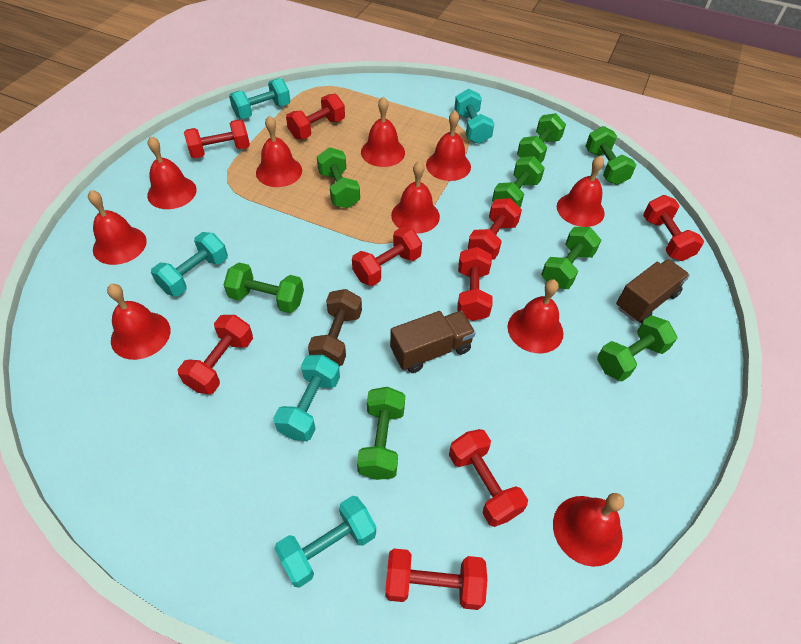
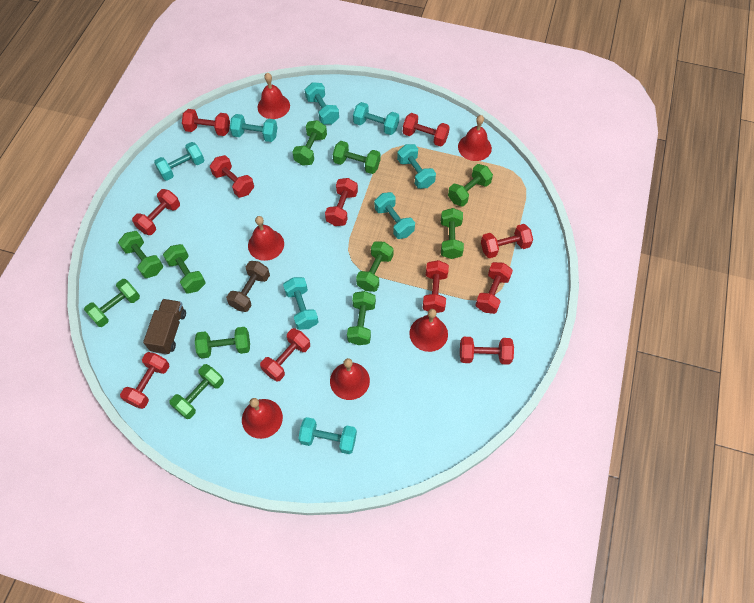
brown truck: [390,311,476,373] [616,259,690,323] = 2 -> [143,299,186,355] = 1
green dumbbell: [223,262,304,313] [317,147,360,208] [357,387,405,480] [492,156,545,207] [517,113,566,163] [541,227,601,289] [585,126,636,185] [597,315,677,381] = 8 -> [84,279,140,327] [118,231,163,278] [163,244,206,294] [169,364,224,419] [195,327,250,359] [292,120,327,166] [333,141,380,174] [347,291,376,345] [356,241,394,292] [441,208,464,259] [448,164,493,206] = 11
red bell: [88,190,147,265] [107,284,170,360] [147,136,197,209] [256,116,302,187] [361,97,405,167] [391,161,440,233] [426,111,471,181] [507,279,564,353] [553,493,624,567] [557,156,605,227] = 10 -> [242,398,283,439] [248,216,284,261] [257,73,290,119] [330,358,370,400] [409,309,448,352] [458,115,492,161] = 6
red dumbbell: [178,315,253,394] [184,119,250,158] [286,94,345,139] [352,227,422,286] [385,548,487,610] [449,429,528,527] [457,247,493,321] [468,198,522,260] [643,195,704,261] = 9 -> [120,352,170,409] [132,189,180,235] [182,109,230,136] [210,155,254,198] [260,328,310,381] [325,178,358,226] [403,113,450,147] [422,260,449,313] [460,337,514,365] [475,262,513,314] [481,224,533,258] = 11
turquoise dumbbell: [151,232,228,296] [229,78,290,119] [273,355,340,441] [274,496,376,588] [454,88,494,144] = 5 -> [154,142,204,181] [230,114,277,142] [283,277,318,330] [298,417,357,454] [305,82,339,125] [353,102,399,135] [374,192,415,239] [397,144,436,189] = 8

